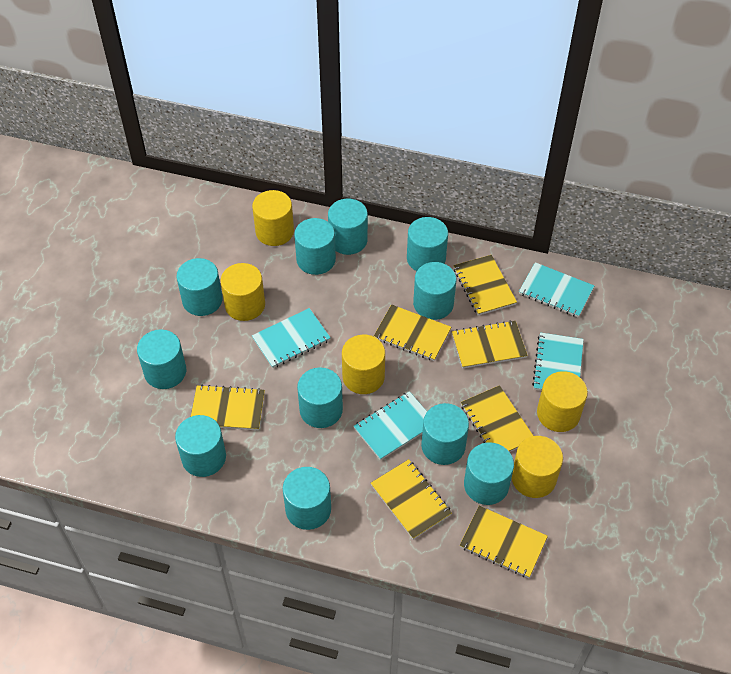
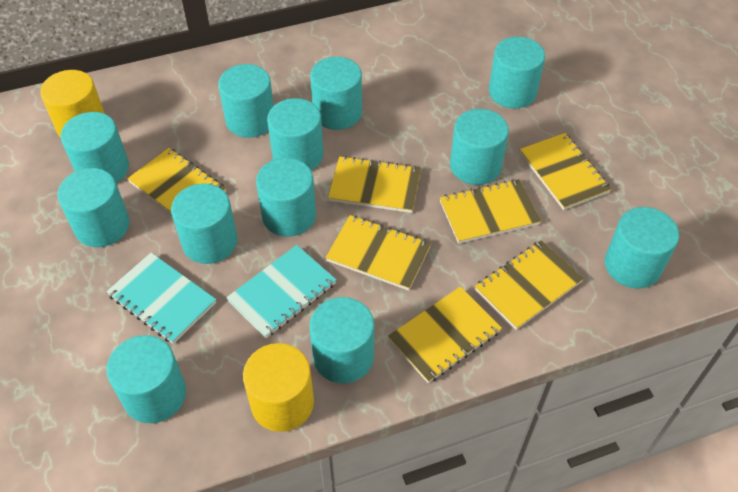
turquoise cylinder: [137,329,186,389] [175,415,226,477] [176,258,223,316] [283,467,331,530] [294,218,336,275] [297,367,343,428] [328,199,368,255] [407,217,448,271] [413,262,456,320] [421,403,469,465] [464,442,514,505] = 11 -> [57,168,130,247] [61,112,129,183] [106,335,186,423] [171,184,237,264] [218,64,274,138] [256,158,316,237] [267,98,323,170] [309,297,374,383] [310,57,362,130] [450,109,509,185] [489,37,545,109] [605,207,679,289] = 12
turquoise notebook: [252,308,331,368] [353,391,427,460] [519,262,594,317] [532,332,584,391] = 4 -> [106,253,216,344] [226,245,336,338] = 2
yellow cylinder: [220,263,265,321] [252,190,294,246] [342,335,385,394] [512,436,563,498] [537,371,588,432] = 5 -> [40,70,105,138] [243,343,314,432] = 2

